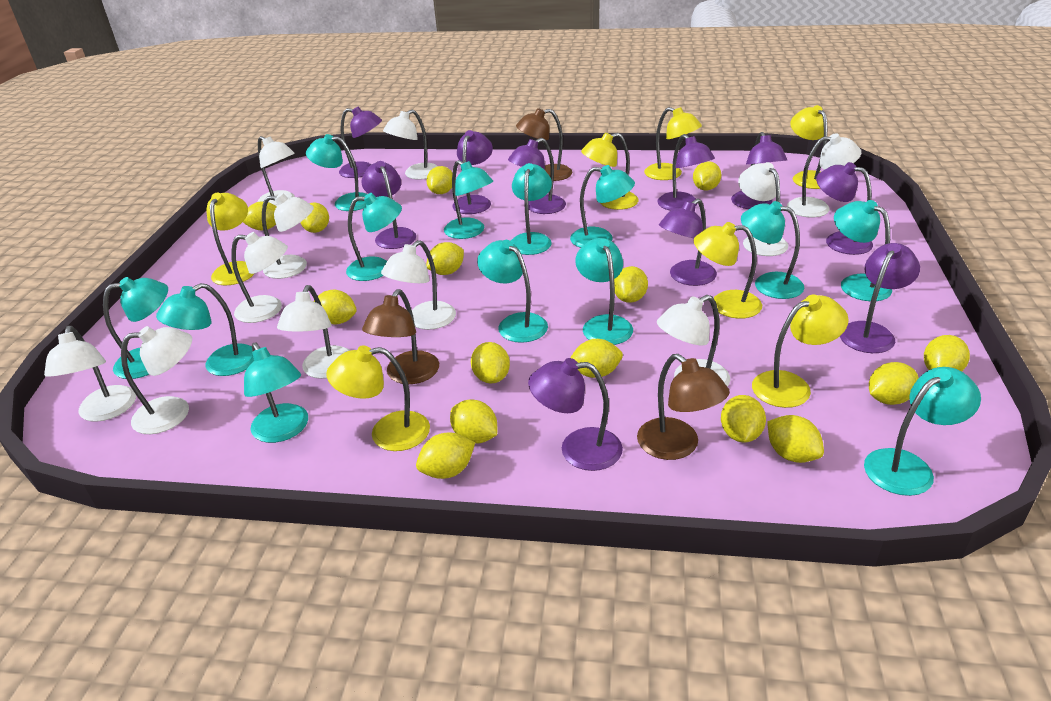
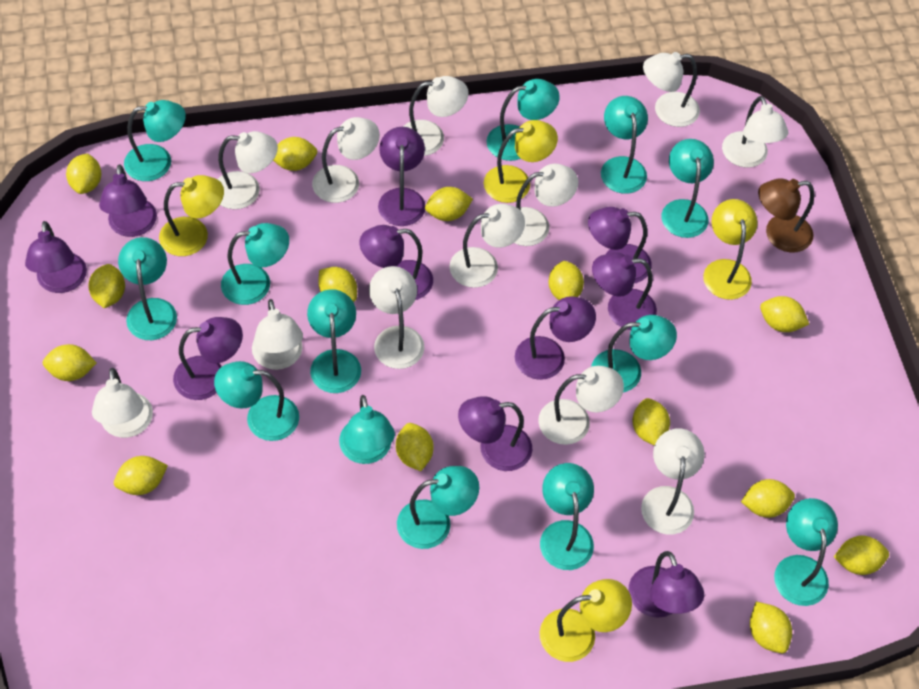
brown lamp: [362,289,439,384] [516,108,572,181] [637,354,730,460] = 3 -> [758,178,814,253] = 1
white lamp: [44,326,136,422] [121,326,192,434] [231,232,288,323] [257,136,295,206] [262,193,314,279] [277,285,350,379] [381,240,456,330] [383,110,438,180] [657,295,730,386] [738,162,788,256] [787,133,861,217] = 11 -> [92,368,153,438] [218,131,278,209] [252,299,303,370] [312,117,380,203] [369,266,424,369] [403,76,469,156] [449,204,525,288] [514,164,578,246] [538,366,624,445] [641,428,705,535] [643,52,700,127] [722,96,789,168] = 12
yellow lamp: [206,192,255,286] [326,345,430,451] [581,133,639,210] [644,107,702,180] [694,222,762,319] [752,294,849,408] [790,105,827,189] = 7 -> [159,175,224,256] [484,120,558,203] [540,579,632,662] [703,199,758,300] = 4
yellow lemon: [243,201,277,230] [300,202,329,233] [314,290,357,324] [416,433,475,479] [426,166,452,194] [426,242,464,275] [450,399,497,444] [471,342,510,383] [570,339,623,378] [614,266,648,303] [693,161,721,190] [721,395,766,442] [767,415,824,463] [869,362,919,405] [924,335,970,371] = 15 -> [43,344,96,381] [66,153,101,194] [88,264,125,308] [114,456,168,495] [273,137,317,171] [318,267,357,302] [396,423,433,471] [425,187,473,221] [549,261,584,300] [632,398,670,446] [741,479,795,518] [750,602,792,653] [760,296,809,332] [834,536,889,575] = 14

